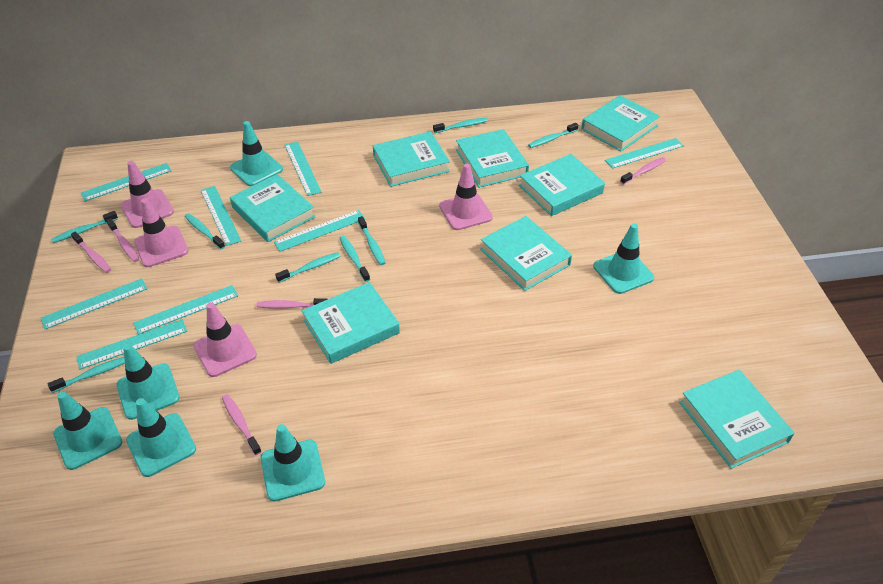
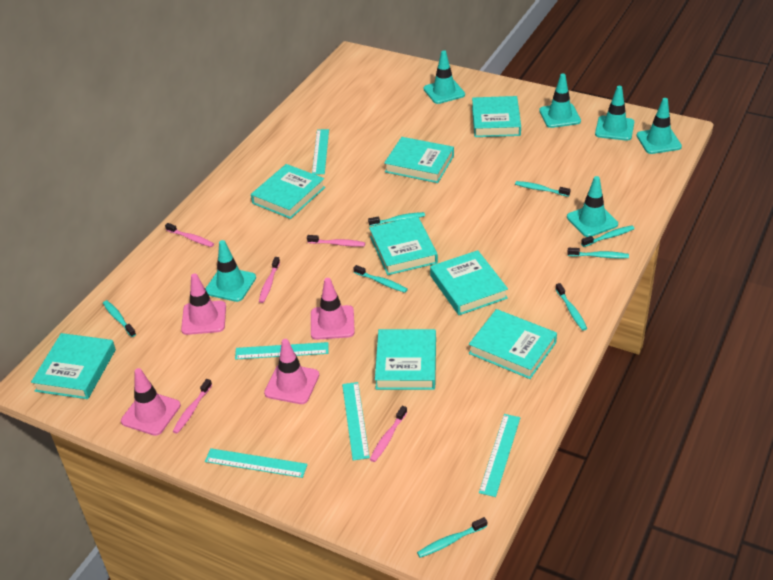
turquoise ruler: [41,278,147,330] [76,319,187,370] [81,163,172,202] [133,285,238,335] [201,186,241,246] [274,210,365,252] [285,141,322,196] [605,138,684,169] = 8 -> [205,448,308,478] [235,342,328,360] [312,129,329,175] [342,382,370,460] [479,414,520,497] = 5

